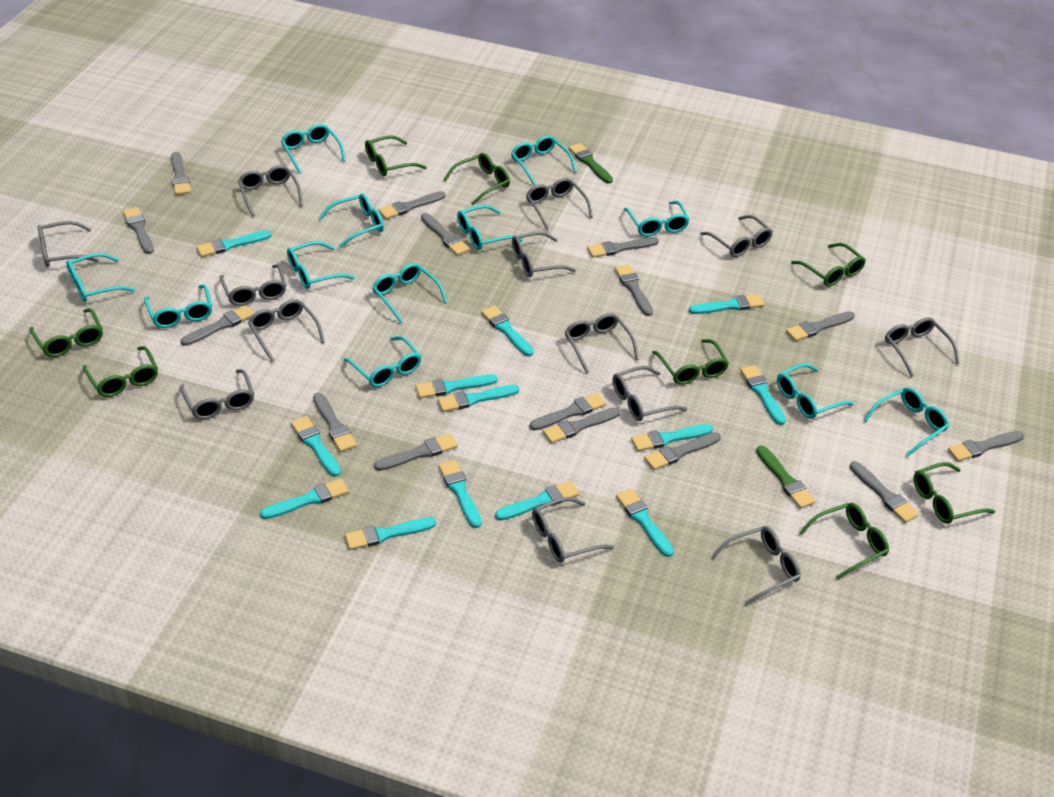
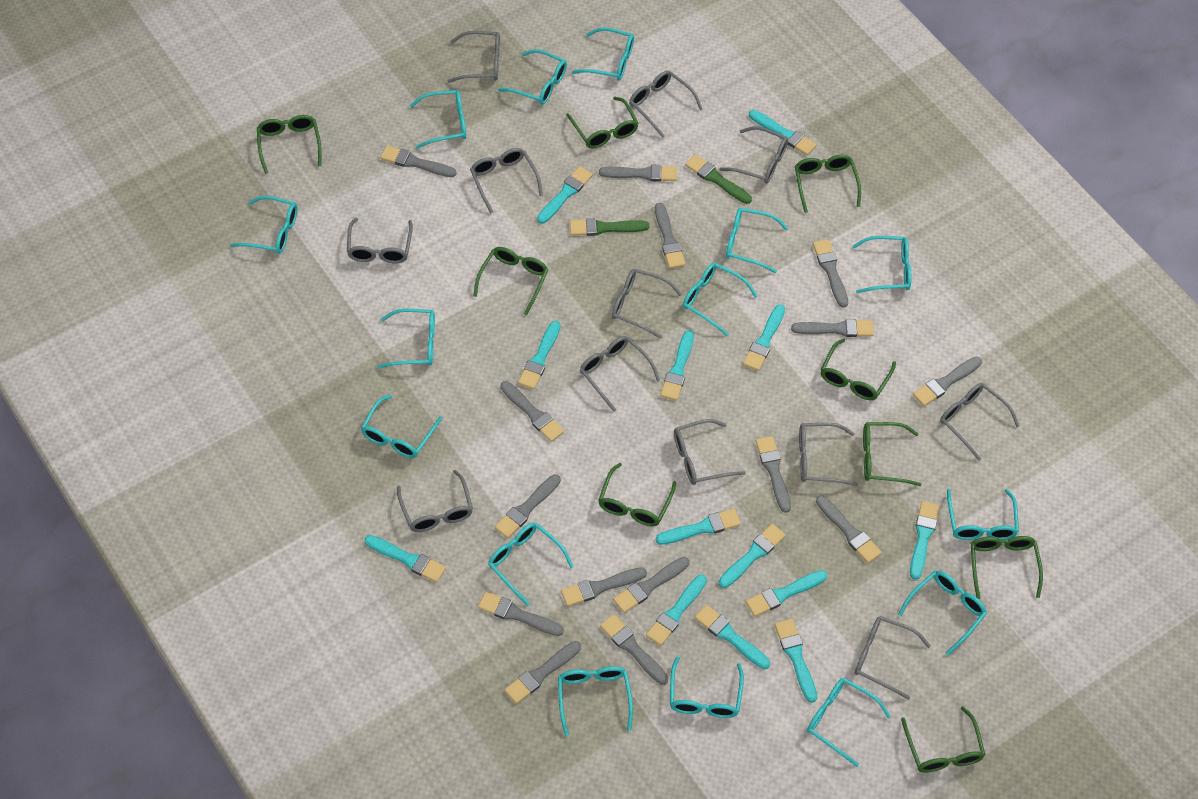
green glasses: [29,308,103,357] [83,346,158,397] [365,135,427,176] [443,153,510,205] [652,339,729,385] [791,243,866,287] [800,503,889,580] [913,462,995,524] = 8 -> [257,115,322,174] [473,247,549,316] [566,97,638,148] [598,463,676,526] [795,155,861,213] [821,339,896,400] [863,422,921,486] [901,706,986,773] [971,536,1043,599] = 9
grey glasses: [37,221,98,267] [180,369,254,419] [219,264,286,306] [238,165,303,217] [248,299,325,362] [512,231,576,277] [526,178,593,230] [532,497,614,563] [565,313,639,374] [613,366,687,421] [700,215,773,257] [712,526,801,605] [885,317,959,377] = 13 -> [347,218,413,263] [397,470,473,532] [447,31,500,83] [470,148,543,214] [580,336,660,412] [612,269,682,339] [629,71,703,138] [674,419,745,485] [719,126,788,184] [799,423,858,486] [855,616,931,700] [940,383,1019,461] = 12
turquoise glasses: [66,253,135,302] [144,284,212,328] [281,124,346,174] [287,241,355,289] [319,193,384,248] [344,336,421,387] [372,263,448,324] [457,205,523,250] [511,135,576,186] [623,201,690,236] [777,363,854,419] [864,387,949,456] = 12 -> [230,196,298,254] [361,394,442,458] [377,309,435,368] [409,90,466,149] [488,523,574,606] [498,49,567,105] [558,666,633,737] [572,27,634,81] [670,656,744,718] [683,263,757,336] [726,208,788,273] [807,678,891,767] [852,236,912,293] [898,571,987,656] [947,489,1019,540] = 15

